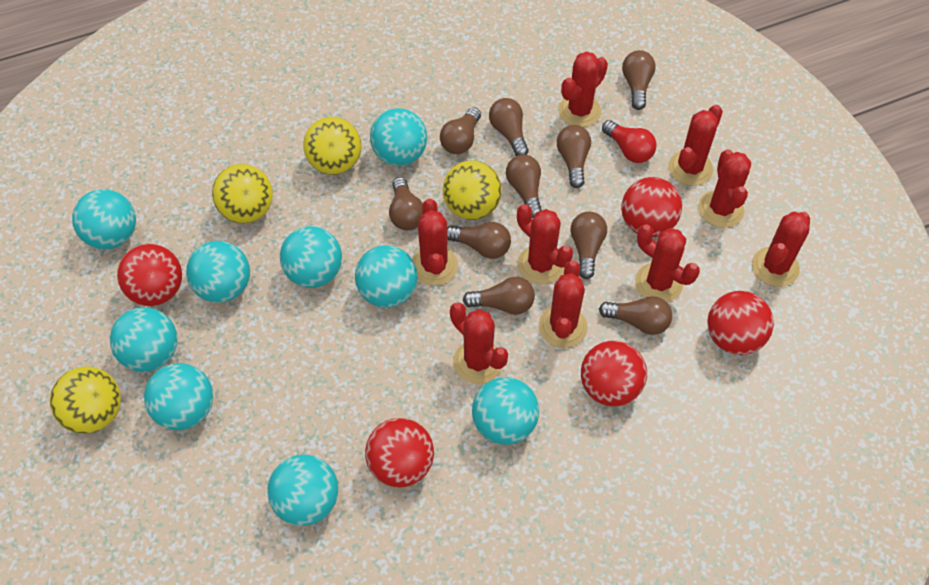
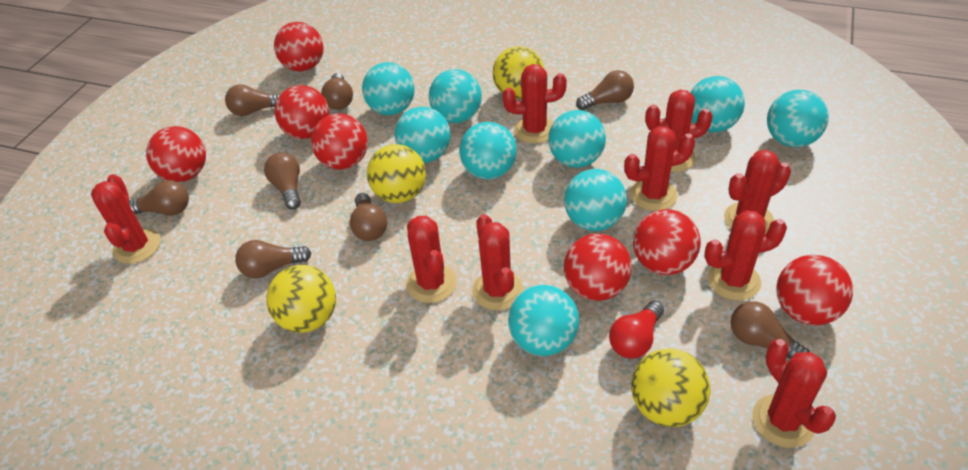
brown light bulb: [389,177,423,230] [440,107,481,154] [447,222,511,259] [463,277,535,315] [489,98,529,156] [506,155,542,218] [557,125,591,188] [570,212,607,279] [599,296,672,335] [622,50,656,110] = 10 -> [129,180,189,216] [225,84,280,116] [235,240,311,278] [264,152,301,210] [321,73,353,110] [350,193,387,241] [576,70,634,110] [731,301,810,359] = 8
red ball: [117,244,182,306] [365,418,434,488] [581,340,647,406] [621,177,682,237] [707,291,774,355] = 5 -> [146,126,206,182] [274,22,324,72] [275,85,329,139] [311,113,368,170] [564,233,632,301] [633,209,701,275] [776,255,853,325] = 7

